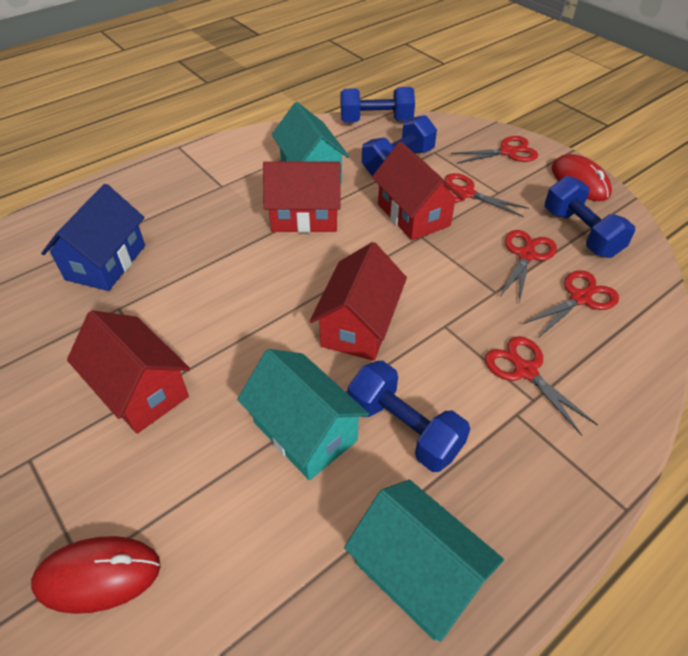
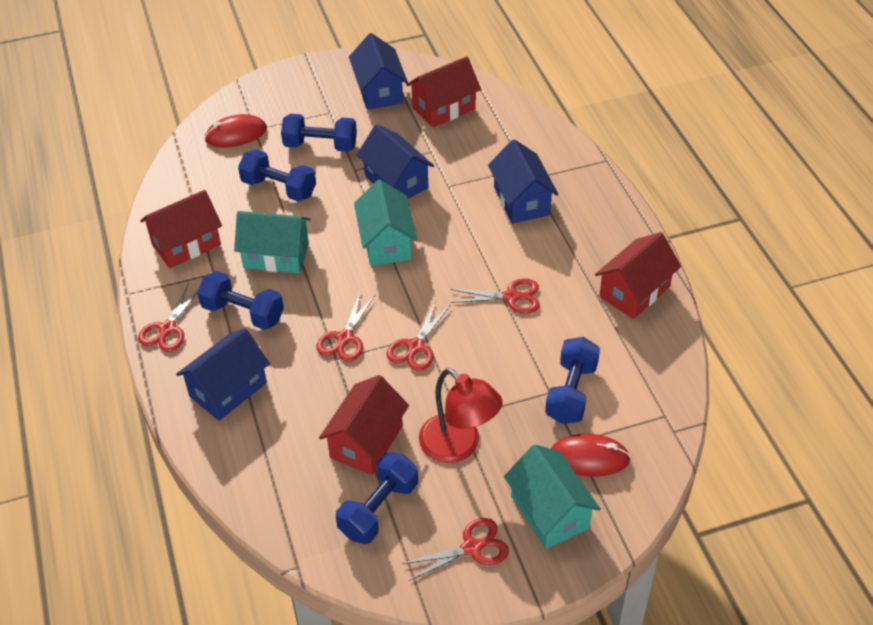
blue dumbbell: [341,87,415,122] [348,361,470,472] [362,115,437,176] [545,176,635,258] = 4 -> [197,271,284,330] [238,149,316,202] [281,114,357,152] [336,452,418,544] [545,337,600,424] = 5
blue house: [41,184,145,291] = 1 -> [176,328,270,421] [349,33,408,110] [357,124,434,199] [488,139,559,224] = 4
red lamp: none = 0 -> [419,368,503,463] = 1

